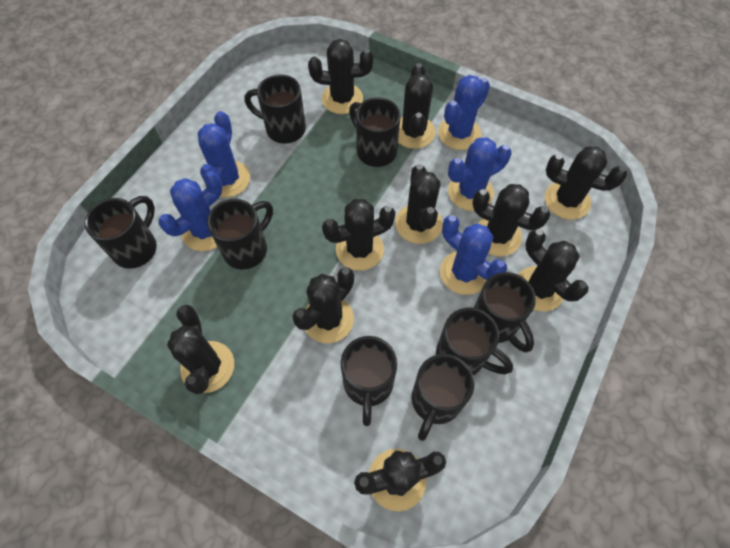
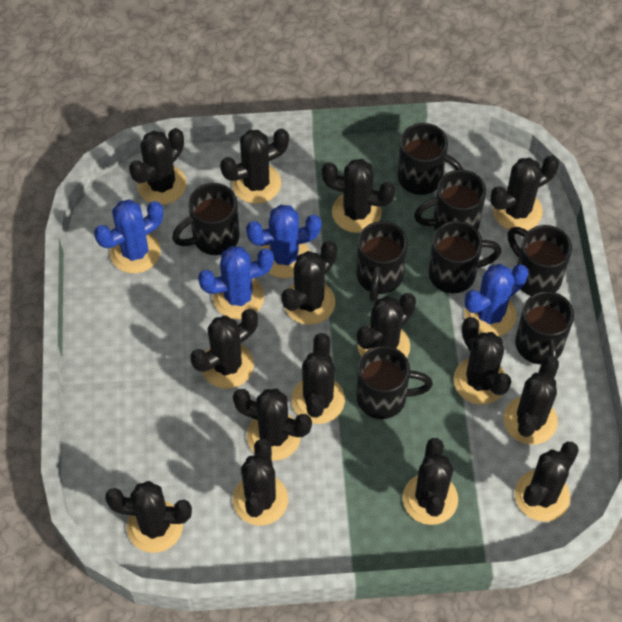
black cactus: [167,305,234,394] [292,267,354,343] [308,39,373,114] [322,199,395,270] [354,449,446,511] [395,164,442,244] [398,63,435,149] [472,184,551,256] [518,229,589,311] [545,146,627,220] = 10 -> [105,481,192,553] [129,128,187,205] [190,309,258,389] [220,129,289,204] [233,389,312,461] [233,439,288,526] [281,241,337,325] [291,333,345,424] [322,159,395,233] [357,293,416,358] [403,438,458,525] [453,317,511,405] [491,155,559,230] [504,355,559,445] [515,442,579,522] = 15
blue cactus: [159,171,222,251] [198,111,250,197] [438,75,490,150] [440,215,507,295] [448,137,512,211] = 5 -> [94,199,163,273] [198,246,274,319] [246,205,322,278] [464,264,528,336] = 4

